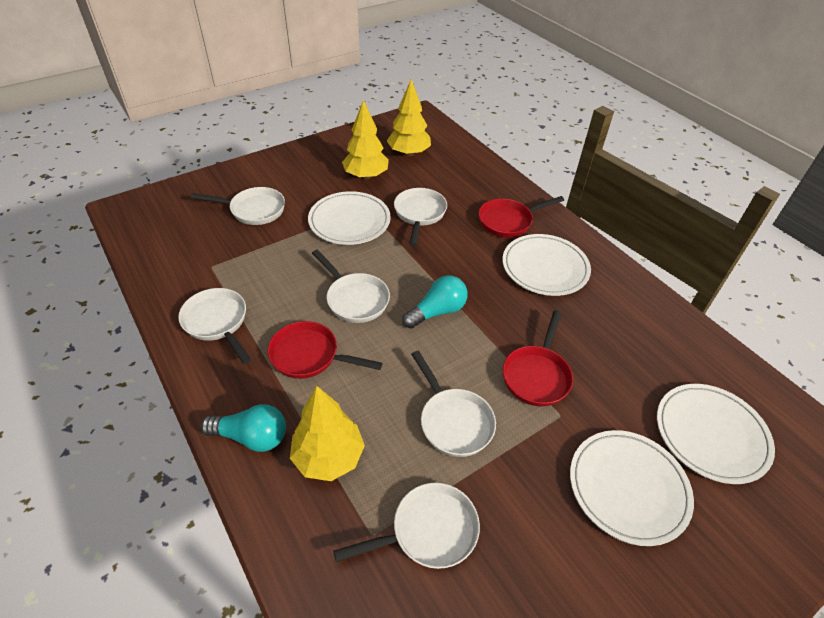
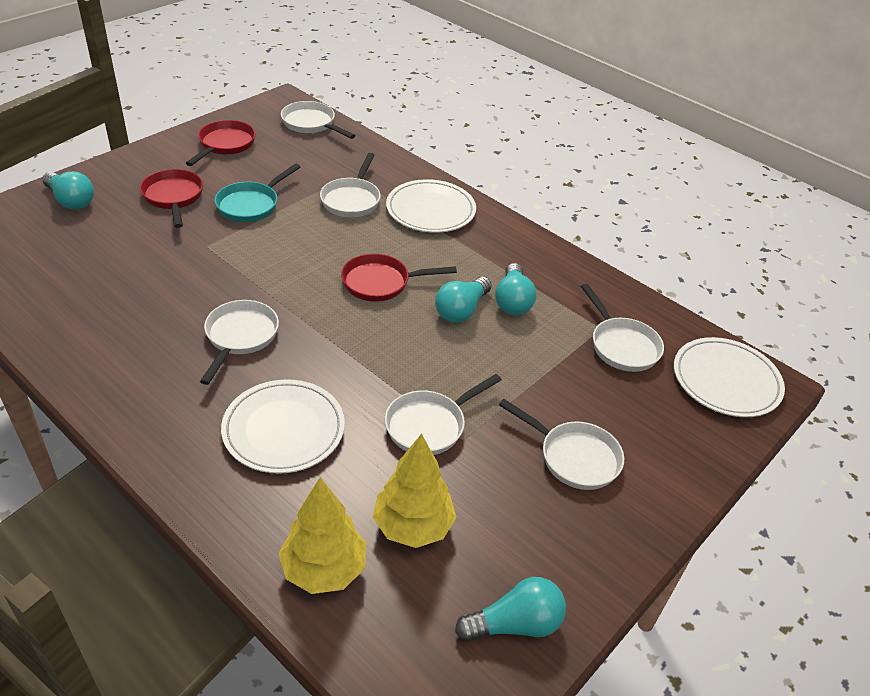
turquoise light bulb: [201,404,286,452] [402,275,468,329] = 2 -> [42,171,94,210] [435,277,492,323] [455,577,566,642] [495,263,536,315] = 4
turquoise pan: none = 0 -> [215,164,300,222] = 1
white plate: [308,191,391,245] [502,234,591,296] [570,430,694,546] [657,384,775,484] = 4 -> [221,379,345,474] [386,179,476,233] [674,337,785,417] = 3
yellow tree: [290,386,365,481] [342,100,389,179] [387,79,431,157] = 3 -> [279,477,366,594] [373,433,457,548] = 2

